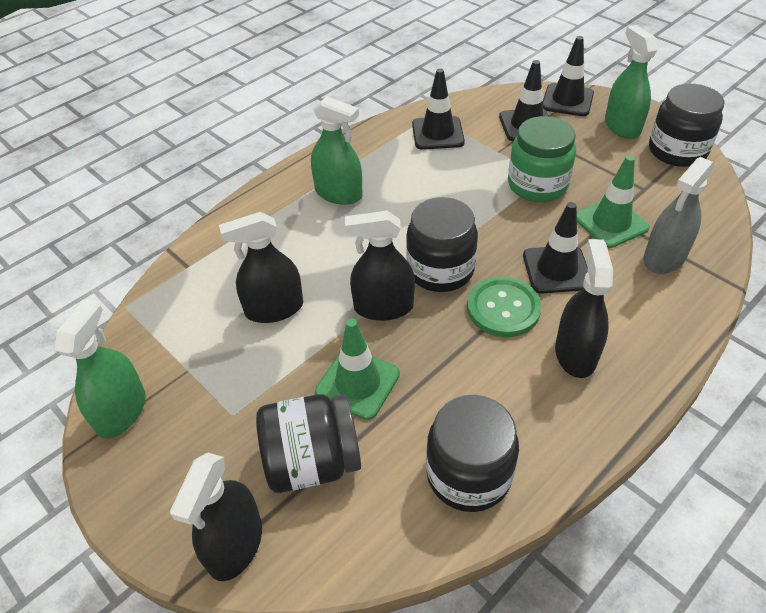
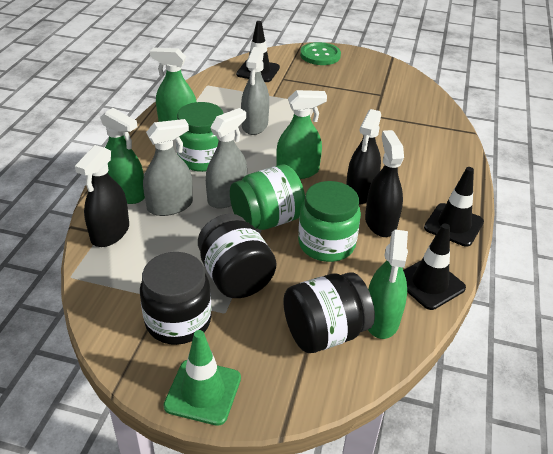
black jar: [256,394,361,493] [406,197,478,292] [426,395,519,512] [649,84,725,167] = 4 -> [140,252,212,345] [198,214,276,298] [283,272,375,353] = 3
black spray bottle: [170,452,262,581] [219,212,303,323] [345,211,415,321] [555,239,613,378] = 4 -> [75,145,129,247] [346,109,381,205] [365,130,404,237] = 3
black traffic cone: [412,68,465,150] [499,60,549,141] [523,202,588,294] [543,36,594,116] = 4 -> [236,21,280,82] [403,223,466,310] [424,167,484,247] = 3
green jar: [508,116,576,202] = 1 -> [176,102,224,172] [230,165,305,230] [298,181,361,262] = 3
green spray bottle: [55,299,146,439] [311,96,363,205] [605,25,658,139] = 3 -> [100,108,145,204] [150,48,196,122] [276,90,327,179] [368,229,408,339] = 4
green traffic cone: [315,318,400,420] [577,155,650,248] = 2 -> [164,330,241,426] = 1
grey spray bottle: [643,157,714,274] = 1 -> [143,119,193,216] [206,108,247,208] [241,47,269,135] = 3

